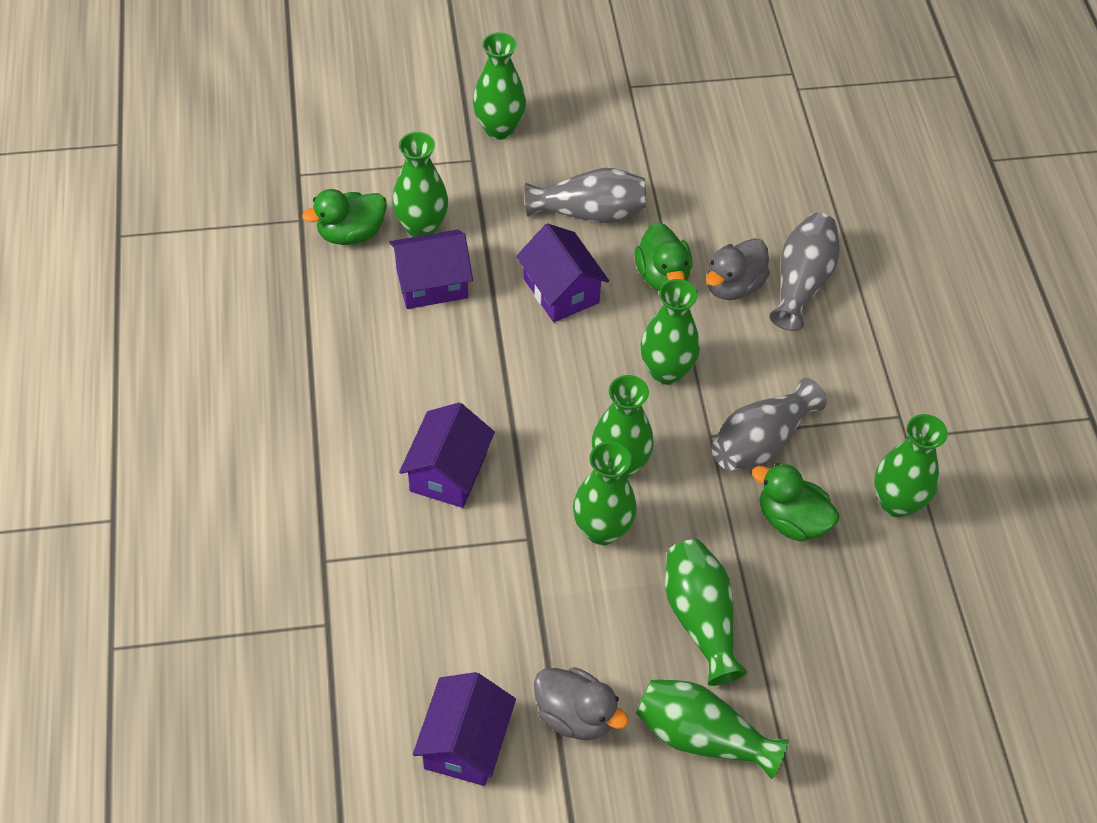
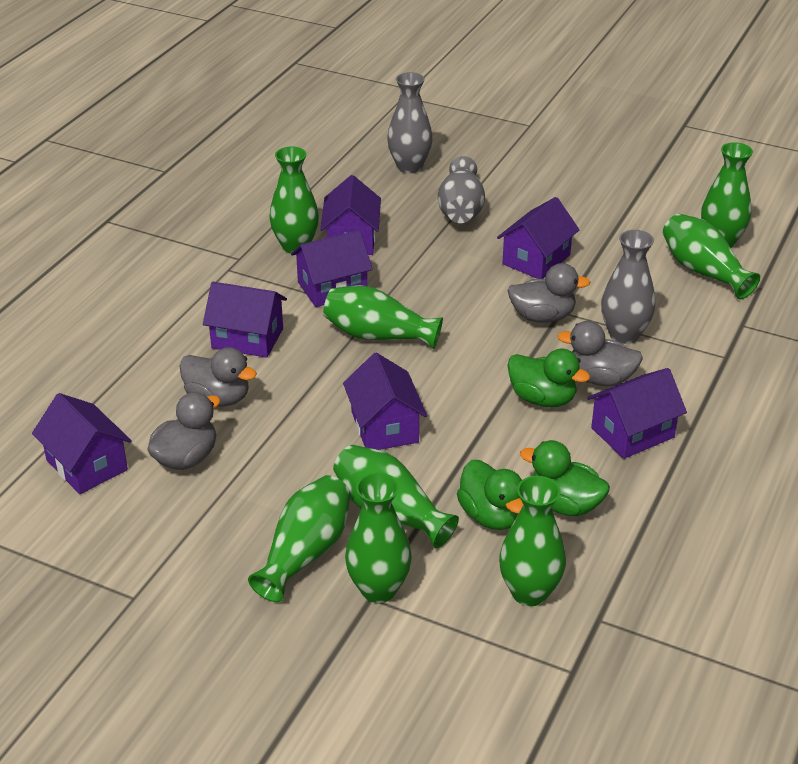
grey duck: [534,667,629,740] [706,238,770,300] = 2 -> [147,392,220,470] [179,347,257,407] [508,263,590,323] [557,321,643,386] = 4
purple house: [389,229,473,309] [399,403,495,508] [413,672,516,786] [516,223,609,322] = 4 -> [32,393,132,494] [203,282,287,358] [291,230,373,307] [320,175,381,255] [343,353,427,450] [497,197,579,279] [587,368,687,459] = 7

